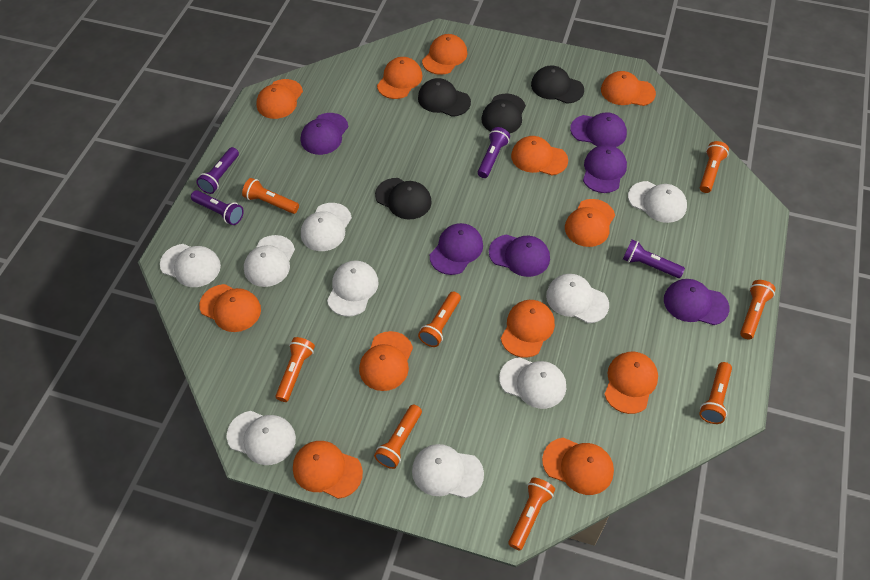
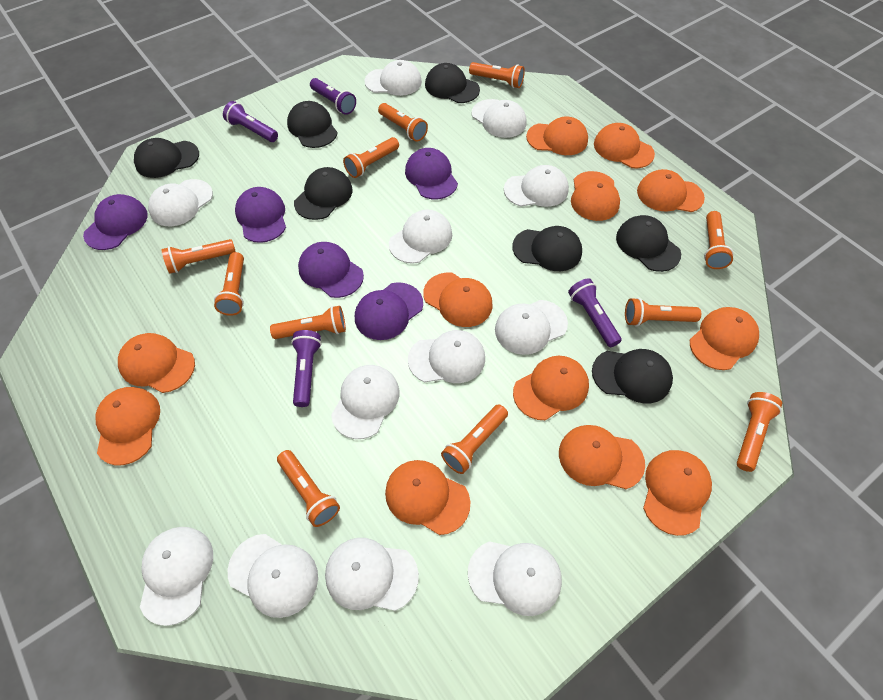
black cap: [375,178,432,220] [418,78,471,117] [481,94,526,134] [531,65,584,104] = 4 -> [134,138,199,178] [287,101,337,148] [294,167,353,220] [425,63,480,103] [512,226,582,271] [592,349,673,403] [616,215,681,272] = 7
orange flashlight: [242,178,299,214] [276,337,315,402] [374,405,422,469] [418,291,461,347] [508,477,555,550] [699,362,732,424] [700,141,729,193] [740,280,776,339] = 8 -> [161,239,236,274] [214,252,244,316] [270,306,346,339] [277,450,340,527] [343,137,399,178] [378,103,428,142] [441,404,508,474] [469,62,525,88] [625,298,701,326] [704,211,734,269] [737,392,782,472] = 11
purple cap: [301,113,348,155] [430,223,483,275] [489,234,550,277] [570,112,627,147] [583,145,627,193] [664,279,729,325] = 6 -> [83,194,148,250] [235,187,286,243] [298,242,364,298] [355,282,423,340] [405,148,458,199] = 5
white cap: [160,244,221,287] [227,411,296,465] [244,235,295,287] [301,203,352,251] [327,260,379,317] [412,444,484,498] [499,357,566,409] [546,274,609,323] [628,181,687,223] = 9 -> [140,527,213,626] [148,179,213,226] [228,534,318,618] [325,538,419,611] [331,365,399,439] [364,60,422,96] [389,209,452,264] [408,330,485,383] [468,541,562,616] [471,99,527,138] [495,300,568,355] [504,165,569,207] = 12

